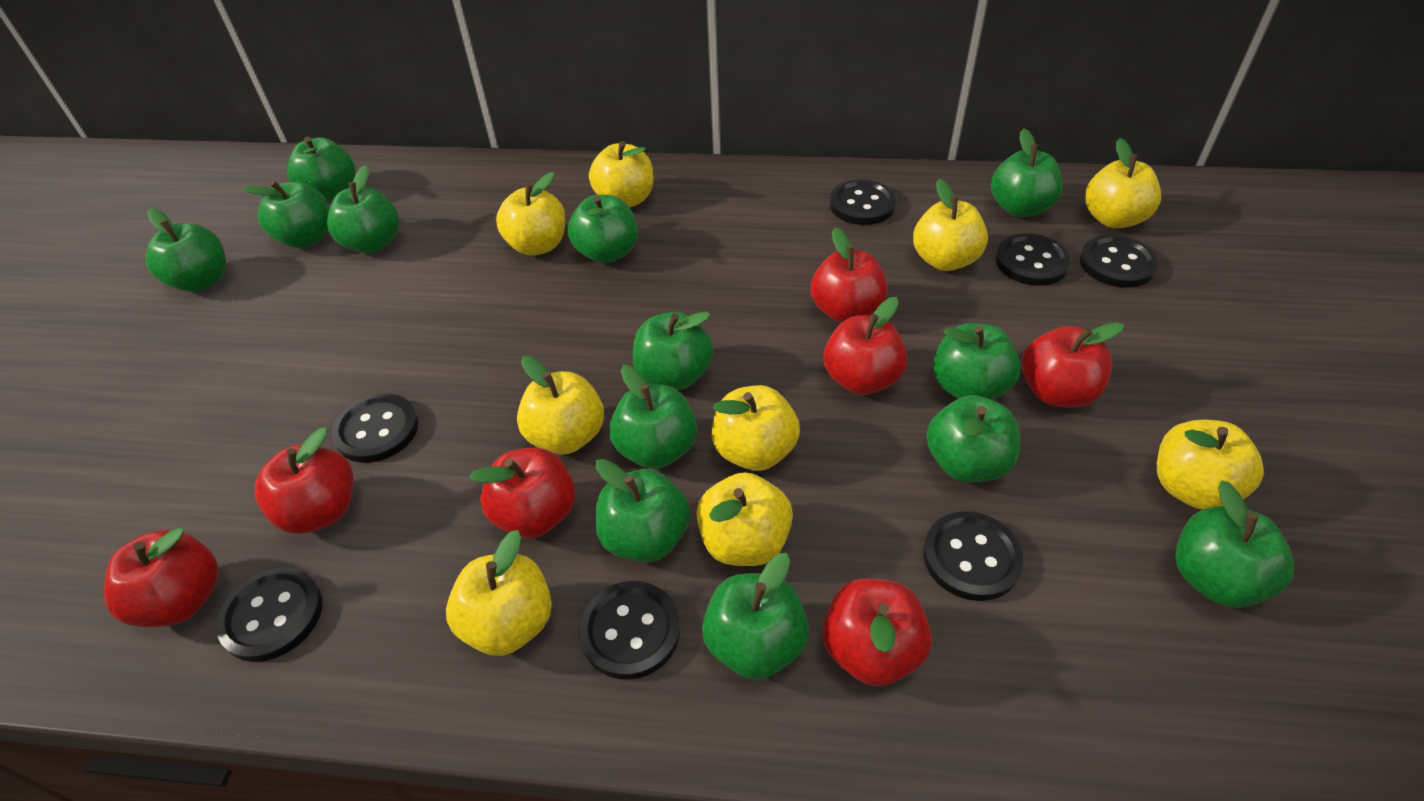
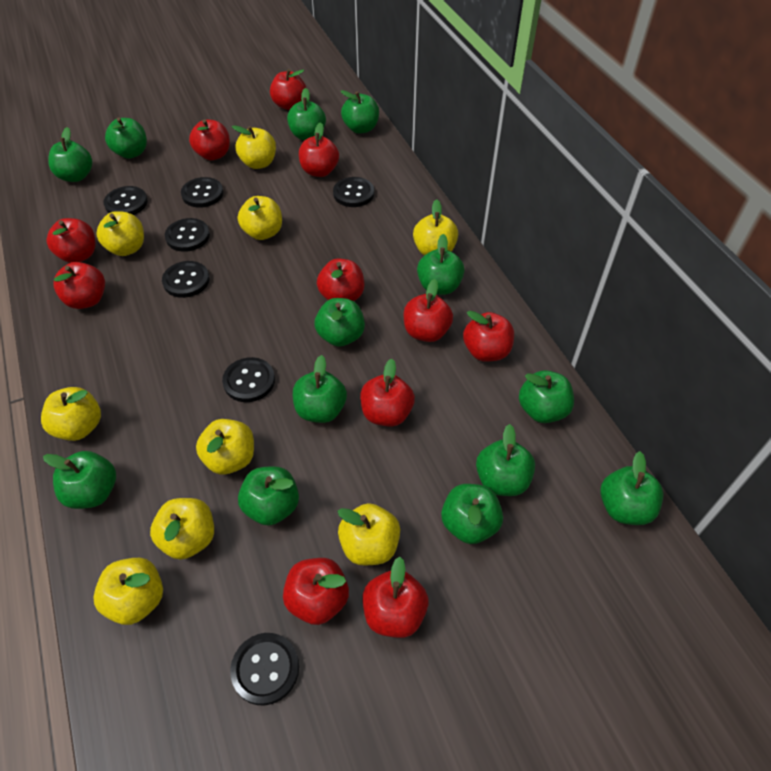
red apple: [104,528,219,627] [255,428,353,534] [469,448,575,538] [811,227,888,323] [822,578,932,686] [823,297,907,395] [1022,322,1124,408] = 7 -> [47,218,96,263] [53,262,105,309] [189,119,230,160] [270,69,306,110] [283,558,349,625] [299,122,339,177] [317,259,364,301] [360,359,415,427] [363,557,429,638] [404,279,453,342] [463,311,514,362] = 11

